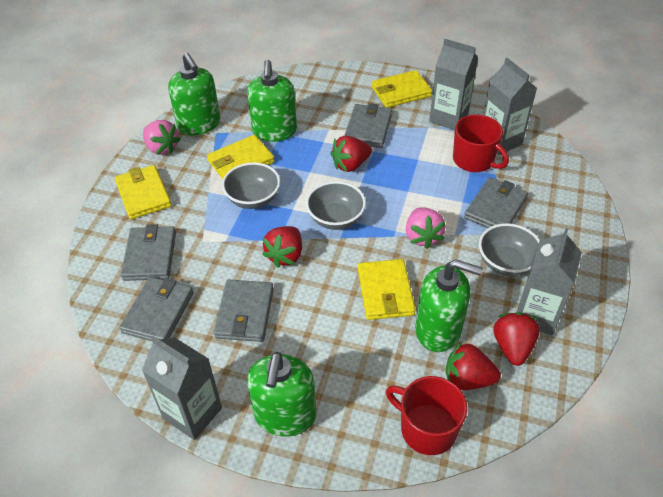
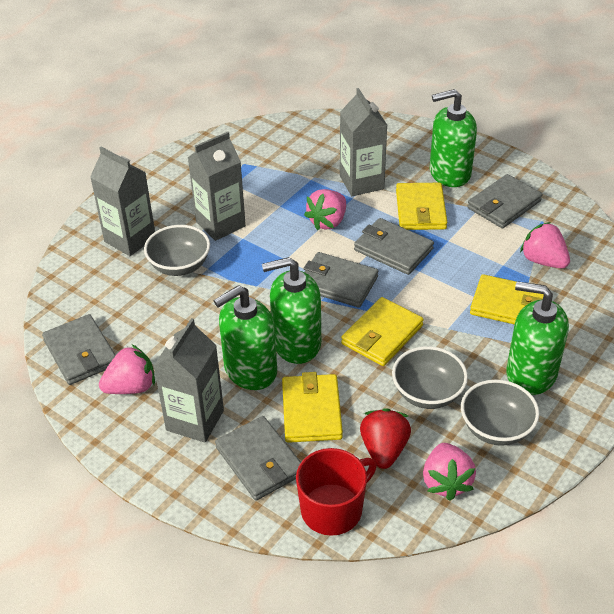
pink strawberry: [143,120,181,155] [406,207,446,249] = 2 -> [99,344,155,394] [304,189,346,231] [423,443,476,501] [520,222,570,268] = 4
red mug: [386,376,467,455] [453,114,509,172] = 2 -> [296,448,377,536] = 1
red strawberry: [262,226,302,267] [331,136,372,172] [446,341,501,390] [494,312,540,366] = 4 -> [360,408,411,469] = 1

